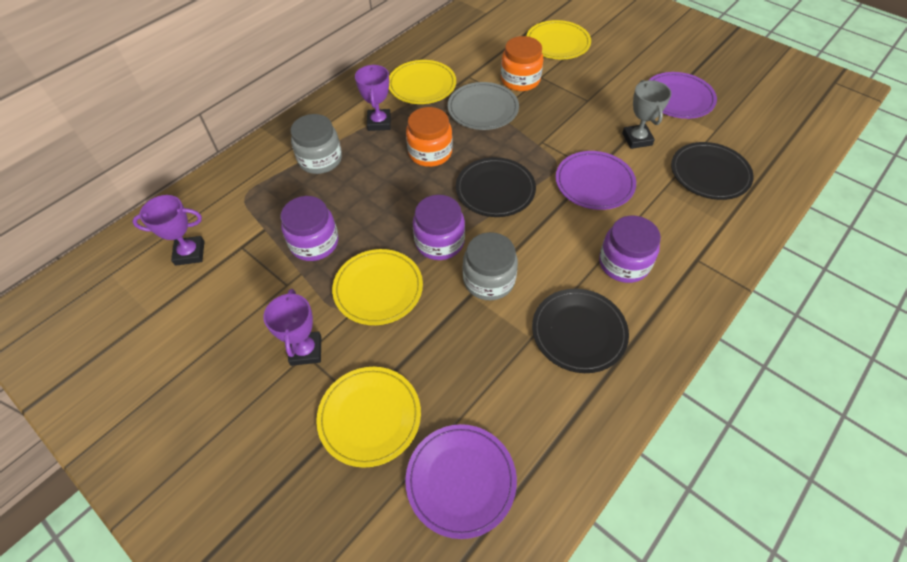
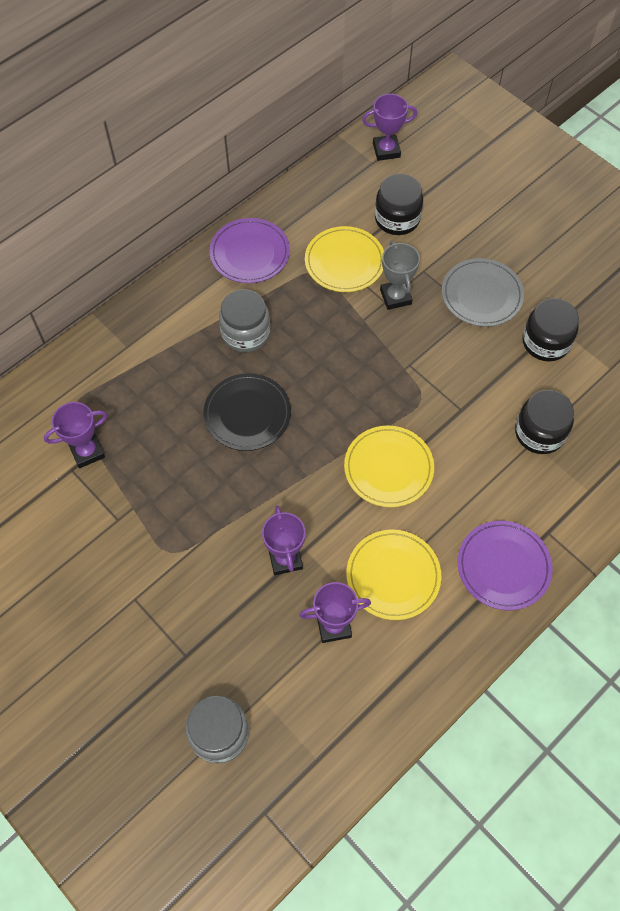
black jar: none = 0 -> [375,174,423,235] [515,390,574,454] [523,298,579,362] = 3
black plate: [456,157,536,217] [532,289,629,373] [671,142,754,200] = 3 -> [203,373,291,451] = 1
orange jar: [406,107,453,167] [501,36,543,91] = 2 -> none = 0
purple jar: [281,196,338,261] [413,195,465,260] [599,216,661,283] = 3 -> none = 0
purple plate: [405,424,517,539] [556,151,636,210] [649,72,717,119] = 3 -> [209,218,290,283] [457,521,552,611] = 2
purple trophy: [132,195,205,266] [263,289,321,366] [355,64,391,131] = 3 -> [44,402,107,468] [262,506,306,575] [299,582,371,643] [362,94,417,161] = 4
yellow plate: [316,367,421,468] [332,249,423,325] [389,60,456,104] [526,20,591,59] = 4 -> [305,226,384,292] [344,426,434,507] [347,530,441,620] = 3

